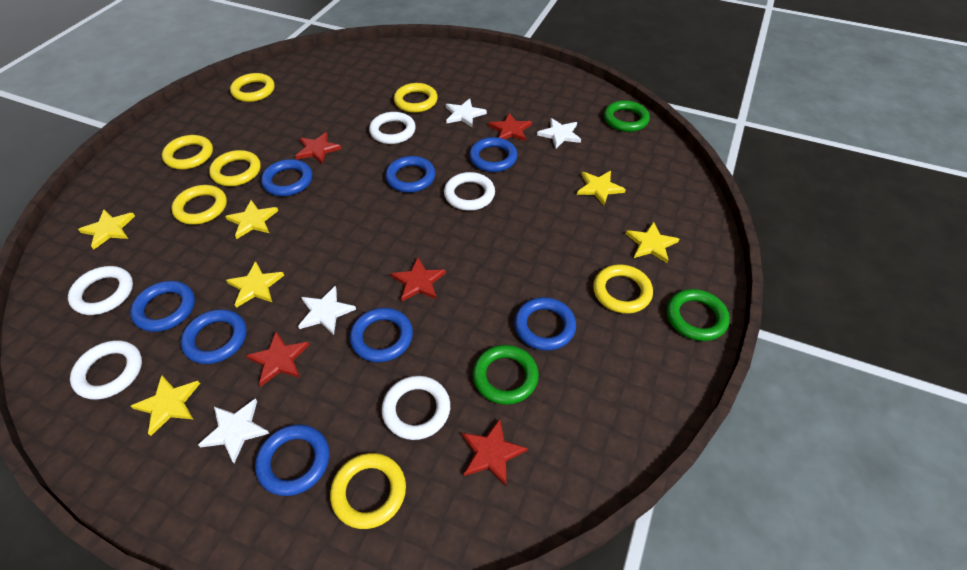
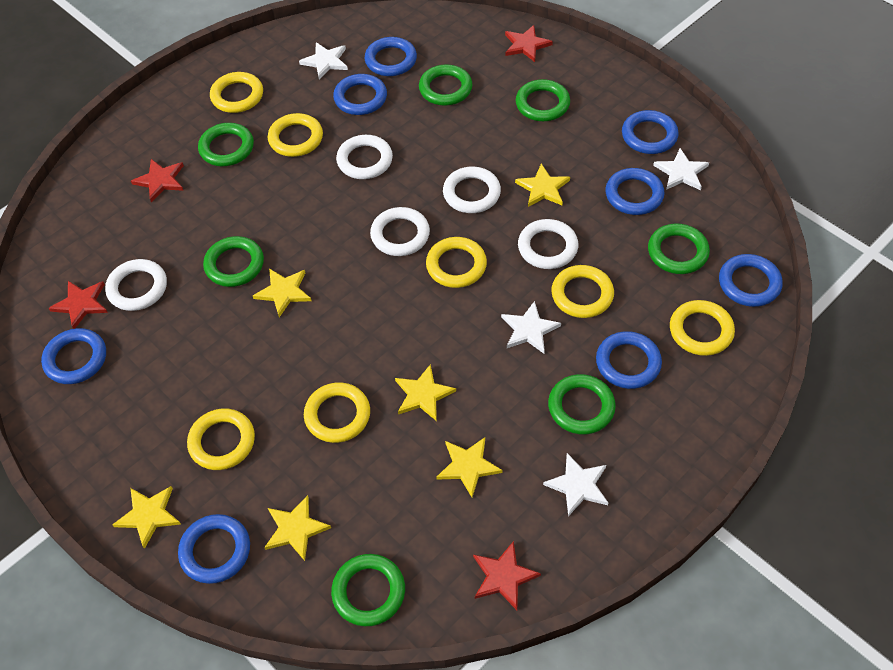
green ring: [473,345,539,405] [604,100,650,132] [667,289,730,341] = 3 -> [198,123,254,166] [203,236,264,287] [331,554,405,626] [419,64,472,106] [516,79,570,121] [548,374,616,434] [648,223,710,274] = 7
red star: [246,331,309,387] [295,132,342,164] [391,257,446,302] [462,419,528,486] [488,113,532,141] = 5 -> [48,281,108,329] [131,159,184,202] [473,541,541,610] [505,25,553,62] = 4

